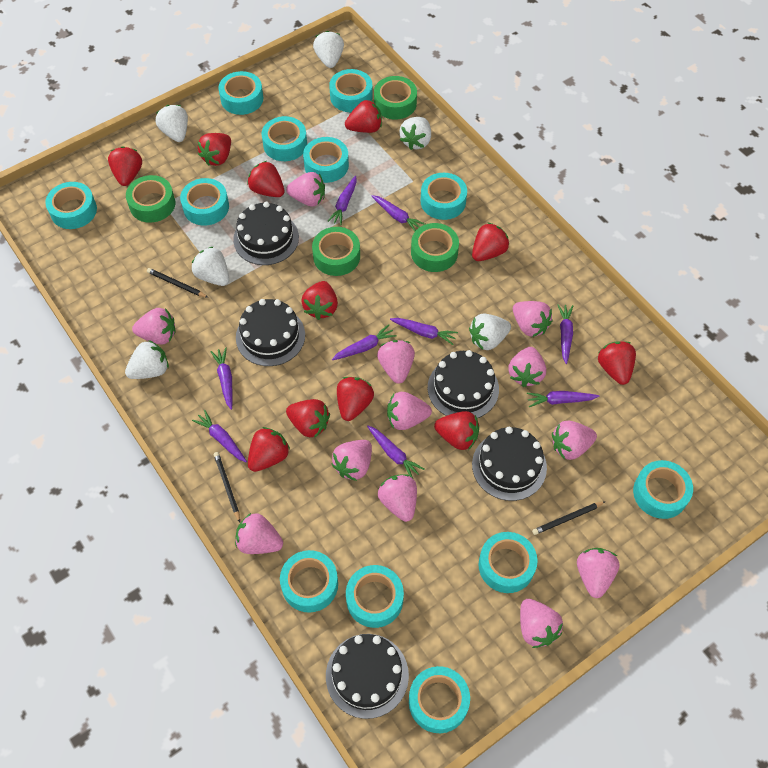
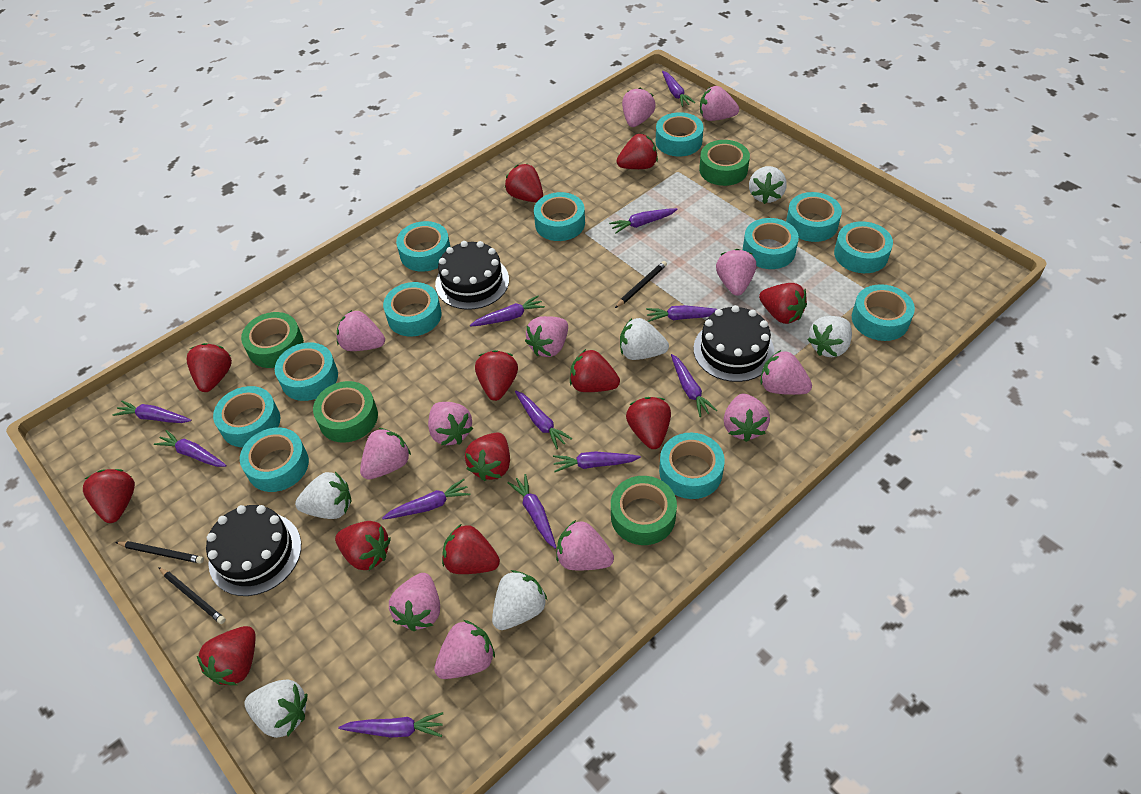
black cake: [233,202,299,265] [236,299,305,366] [326,634,409,719] [428,350,499,418] [472,427,547,501] = 5 -> [206,505,301,596] [435,241,509,310] [693,305,775,382] = 3
purple carrot: [192,410,247,462] [210,347,233,410] [327,176,357,225] [332,324,397,360] [367,426,424,478] [372,195,425,231] [390,318,458,345] [527,391,599,407] [558,304,573,364] = 9 -> [113,401,191,423] [154,430,227,467] [338,712,443,738] [382,479,470,519] [470,296,545,327] [508,474,556,549] [515,391,572,449] [553,451,641,472] [609,208,678,234] [646,305,717,322] [662,71,695,107] [671,354,717,417] = 12
red strawberry: [108,146,142,186] [198,133,231,166] [247,161,284,197] [248,427,290,472] [286,399,330,438] [301,281,338,320] [337,377,374,421] [345,100,382,133] [434,411,479,450] [472,222,509,261] [598,341,636,385] = 11 -> [83,469,135,523] [187,343,232,392] [197,626,255,685] [335,521,391,571] [442,524,500,574] [465,433,510,481] [475,350,518,401] [505,164,543,202] [570,349,620,392] [617,134,658,169] [626,397,671,449] [759,283,807,324] = 12

